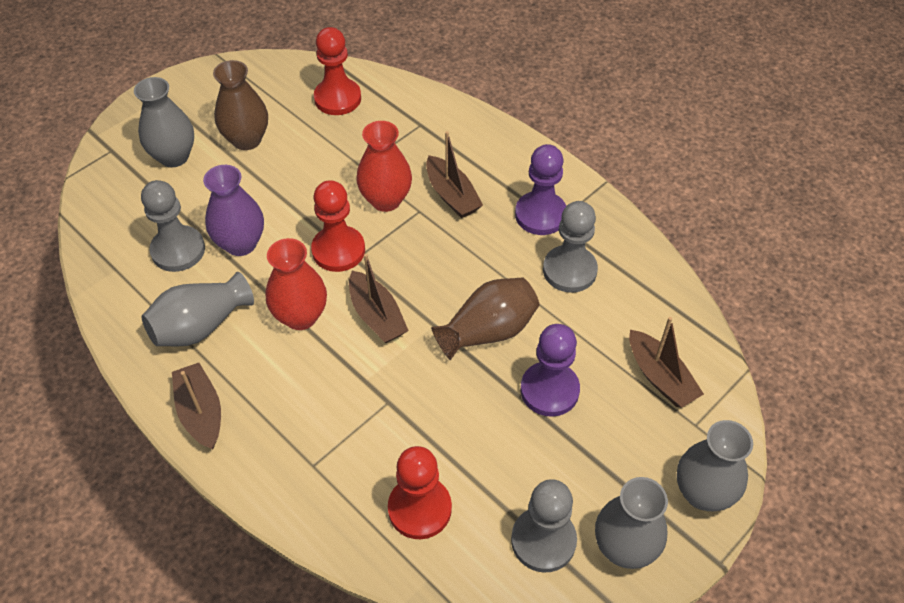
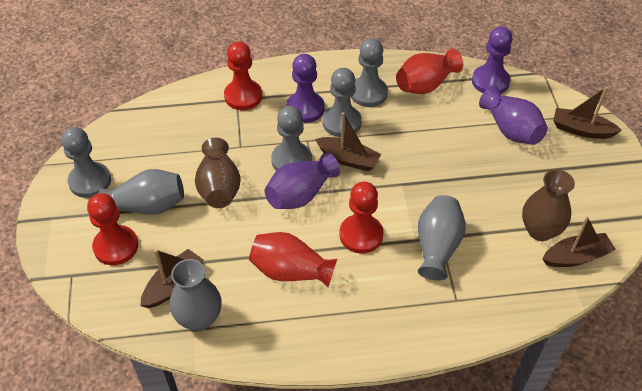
grey pawn: [141,180,205,272] [511,479,577,573] [543,201,598,293] = 3 -> [61,127,111,198] [271,106,312,171] [323,68,362,137] [351,38,388,107] = 4
grey vase: [134,77,194,167] [142,272,254,347] [595,477,668,569] [677,420,753,511] = 4 -> [99,169,184,215] [170,259,222,331] [418,195,466,280] = 3
purple vase: [203,165,264,256] = 1 -> [265,152,340,209] [479,86,548,145] = 2

